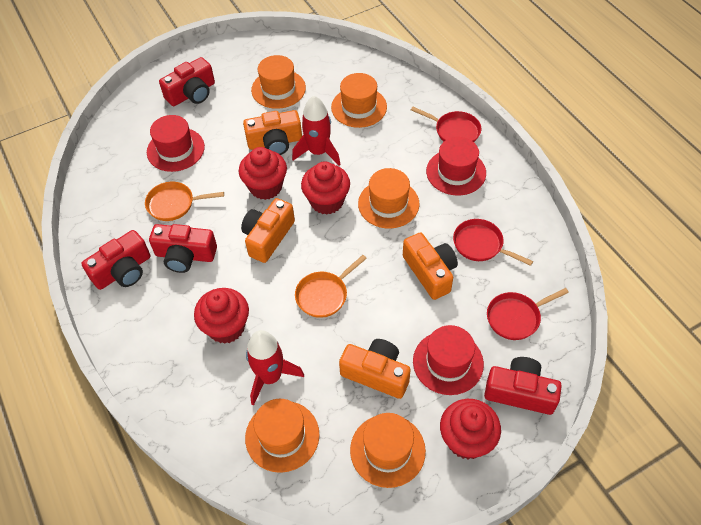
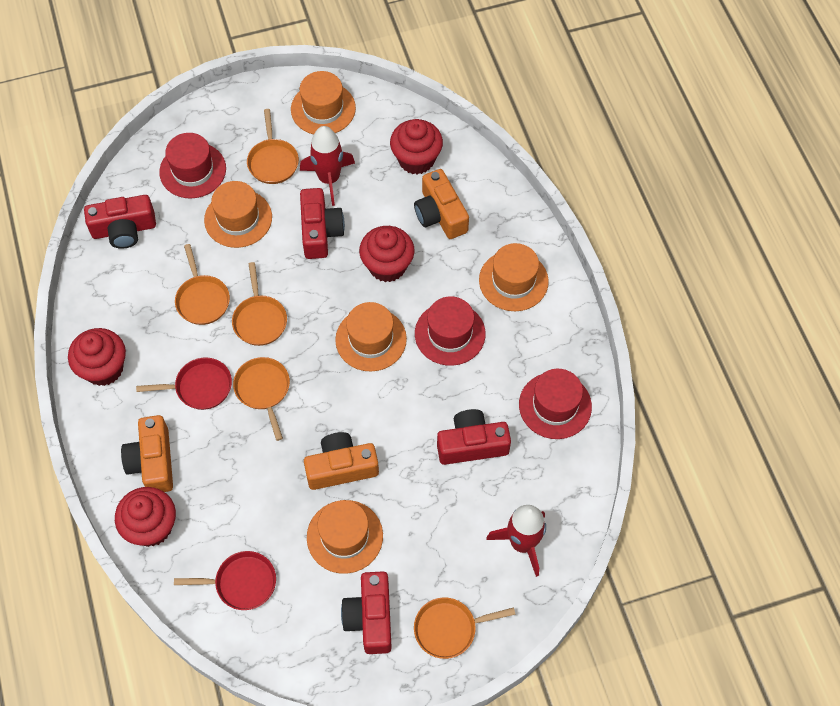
orange camera: [241,198,295,263] [243,110,302,155] [339,339,411,399] [403,232,458,300] = 4 -> [121,415,173,492] [304,432,379,490] [414,169,469,239] = 3
orange pan: [145,182,224,221] [295,255,367,318] = 2 -> [175,244,230,325] [232,262,287,346] [233,357,290,441] [247,109,299,184] [414,597,516,659] = 5
red pan: [411,107,481,142] [453,219,533,266] [487,288,569,340] = 3 -> [136,358,232,410] [174,551,276,610] = 2

